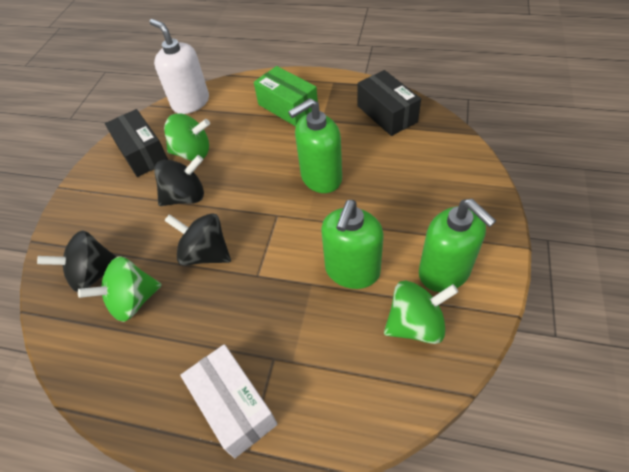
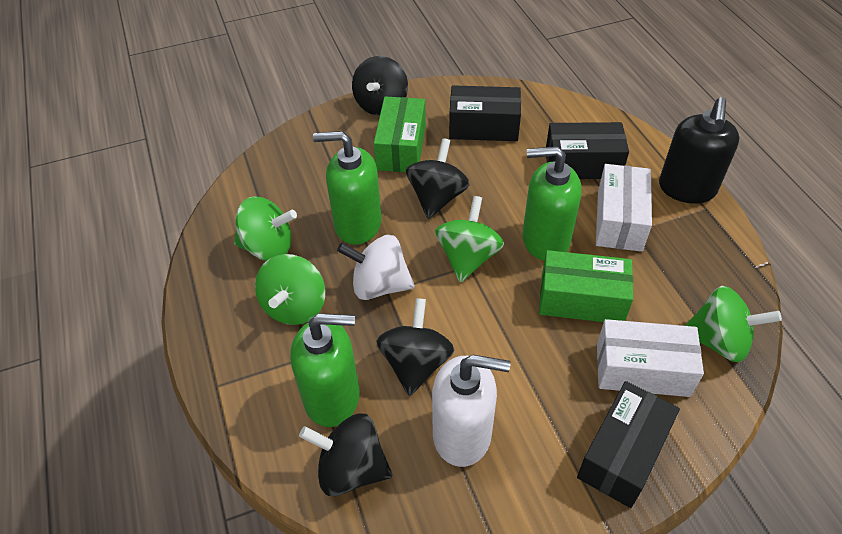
black box: [105,109,168,177] [358,70,421,136] = 2 -> [449,85,521,141] [546,122,629,179] [577,381,680,508] = 3
black soap dispenser: none = 0 -> [659,97,739,204] = 1
black spinning top: [37,230,116,292] [154,155,204,206] [164,213,231,265] = 3 -> [299,413,392,496] [352,56,408,116] [377,298,454,396] [406,138,470,219] = 4
green box: [254,66,318,126] = 1 -> [374,96,426,172] [539,250,633,322] = 2
green spinning top: [78,256,162,322] [164,113,210,161] [384,281,458,344] = 3 -> [234,196,297,261] [255,254,325,325] [435,196,504,282] [685,286,782,362] = 4
white box: [180,344,278,458] = 1 -> [596,164,652,252] [597,319,704,397] = 2
white spinning top: none = 0 -> [337,235,415,300] = 1

